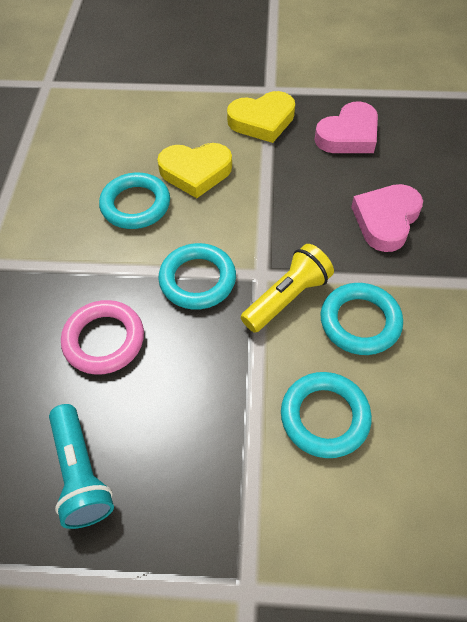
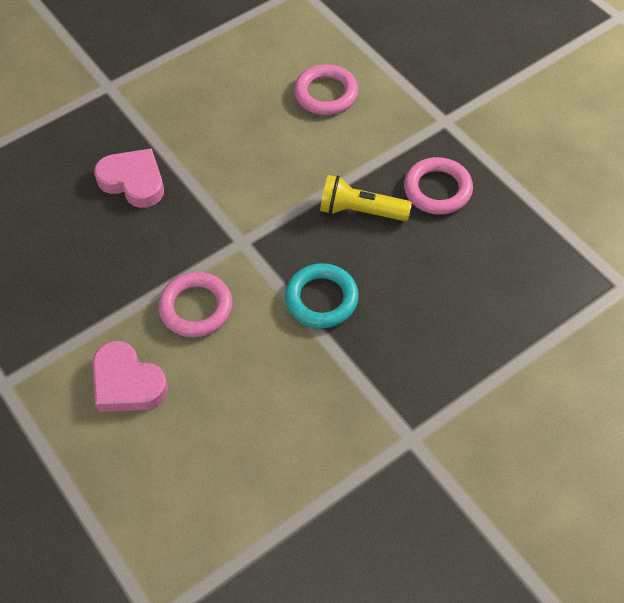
pink ring: [61,300,144,375] = 1 -> [158,272,232,337] [294,64,358,115] [404,157,473,215] = 3
turquoise flashlight: [49,404,114,529] = 1 -> none = 0
turquoise ring: [99,173,170,229] [158,243,236,310] [281,372,372,458] [320,283,403,355] = 4 -> [285,263,359,328] = 1
yellow heart: [157,143,232,198] [227,91,295,143] = 2 -> none = 0

